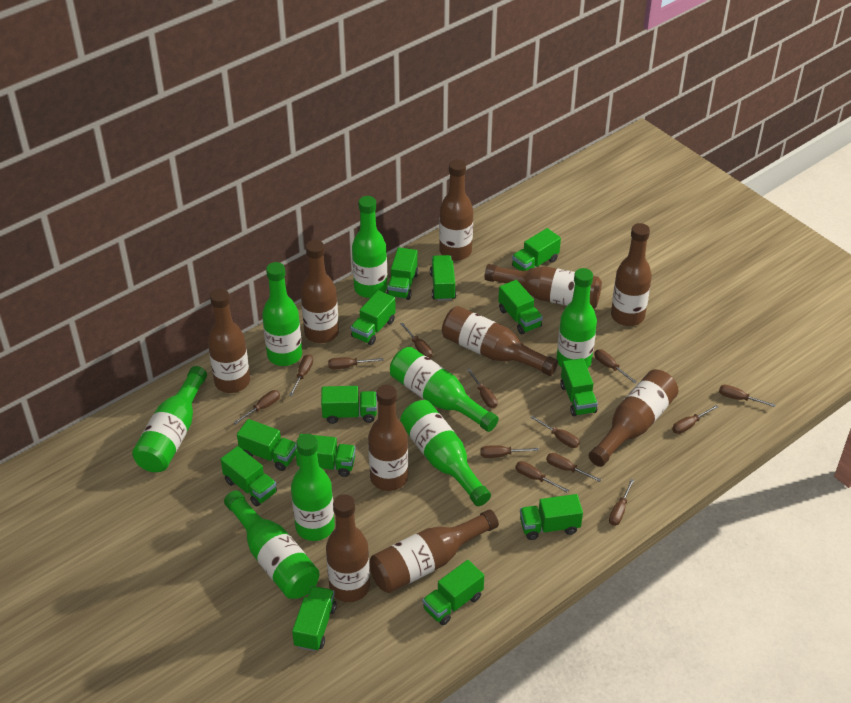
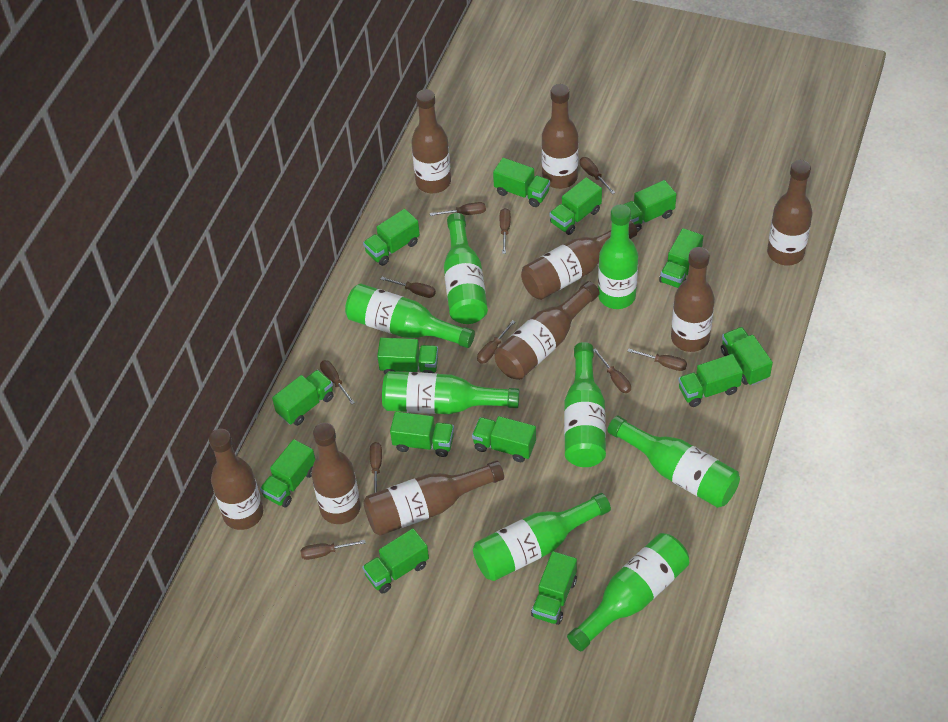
brown bottle: [208,288,250,393] [301,240,339,343] [326,494,370,602] [368,384,408,491] [369,509,499,593] [439,159,473,261] [442,306,558,376] [485,264,602,309] [589,369,679,467] [611,223,652,326] = 10 -> [209,429,263,530] [311,423,361,524] [363,460,504,536] [411,89,451,193] [495,281,600,380] [521,220,637,300] [541,84,579,189] [671,247,715,352] [767,160,813,265] = 9
brown screwdriver: [234,390,280,424] [289,354,313,396] [328,357,383,369] [400,323,433,358] [467,368,498,408] [480,445,539,458] [516,461,569,492] [530,415,580,448] [546,453,601,482] [594,349,637,384] [609,479,634,526] [672,405,718,434] [719,384,776,407] = 13 -> [300,540,366,560] [320,360,355,404] [370,442,382,493] [381,277,436,298] [430,202,486,216] [477,320,515,364] [500,208,511,254] [580,157,615,194] [594,348,631,393] [627,348,687,371] = 10
green truck: [220,446,277,506] [237,419,297,471] [292,586,337,651] [295,434,356,477] [321,386,377,424] [351,290,396,345] [387,247,418,300] [423,560,484,625] [430,255,456,301] [498,280,543,334] [512,228,561,271] [520,494,583,540] [560,358,598,416] = 13 -> [260,439,315,507] [272,370,334,426] [362,528,429,594] [363,209,420,266] [377,338,438,374] [390,412,454,457] [472,416,536,462] [493,158,550,207] [531,551,577,625] [549,177,602,235] [623,180,677,232] [659,228,703,288] [678,354,743,407] [721,327,773,386] = 14

